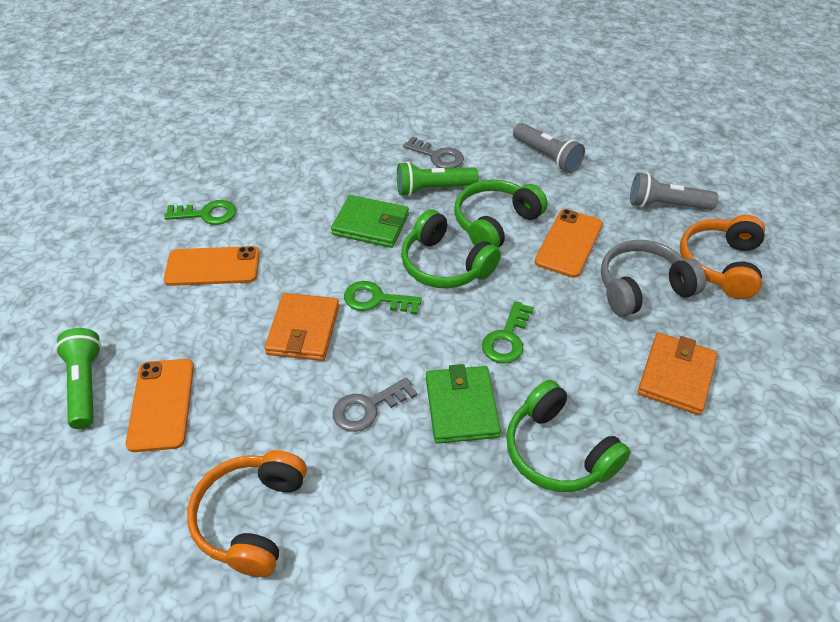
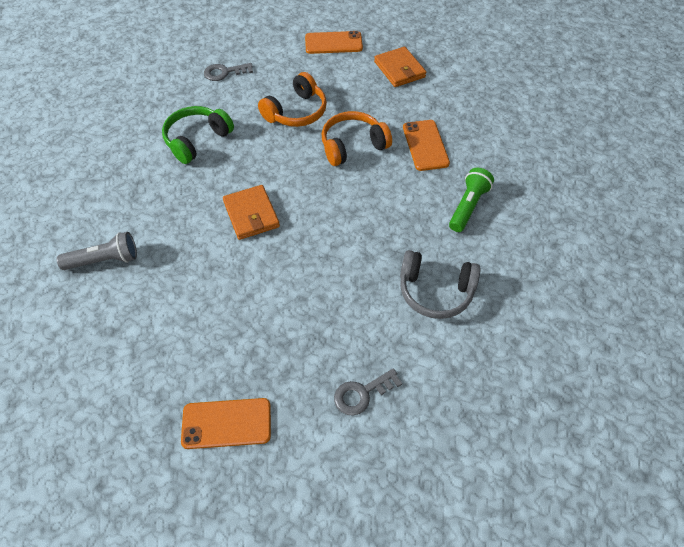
green flashlight: [55,328,102,429] [397,162,479,196] = 2 -> [449,168,494,232] = 1
green headphones: [401,209,501,288] [454,180,548,247] [506,380,631,492] = 3 -> [162,106,234,164] = 1
green key: [164,200,236,225] [344,281,422,314] [482,301,534,364] = 3 -> none = 0
green wallet: [331,195,409,248] [426,364,501,444] = 2 -> none = 0
grey flashlight: [513,123,585,173] [630,173,718,210] = 2 -> [57,232,137,270] = 1

